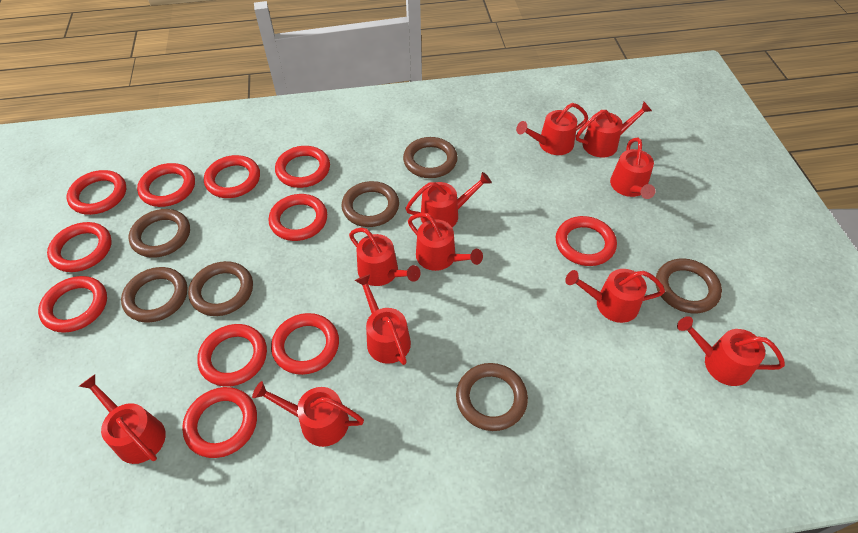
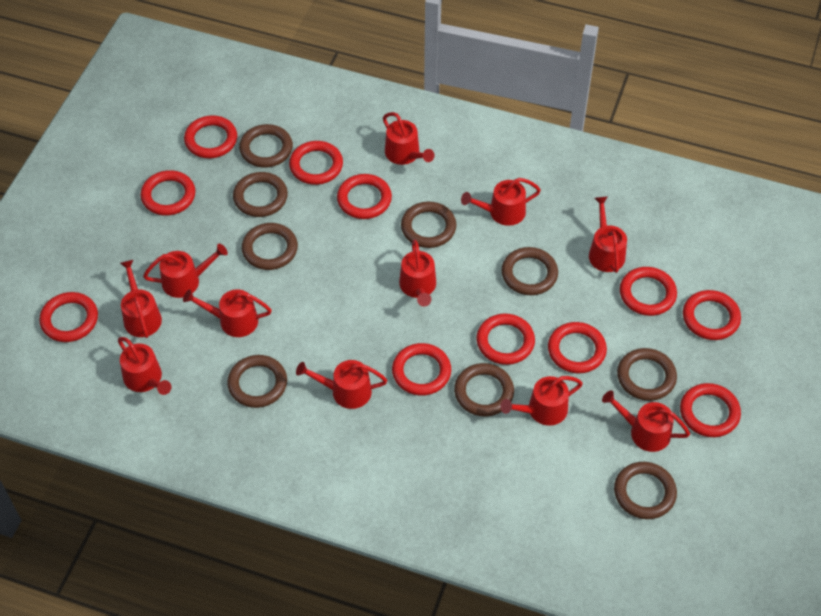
brown ring: [121,267,188,322] [128,209,190,258] [188,261,253,316] [342,181,399,227] [403,137,458,178] [456,363,528,431] [656,258,722,314] = 7 -> [227,355,287,408] [233,172,288,217] [239,124,293,168] [242,223,298,270] [401,202,456,248] [454,363,514,416] [501,247,558,295] [614,462,677,519] [617,348,677,401] = 9

